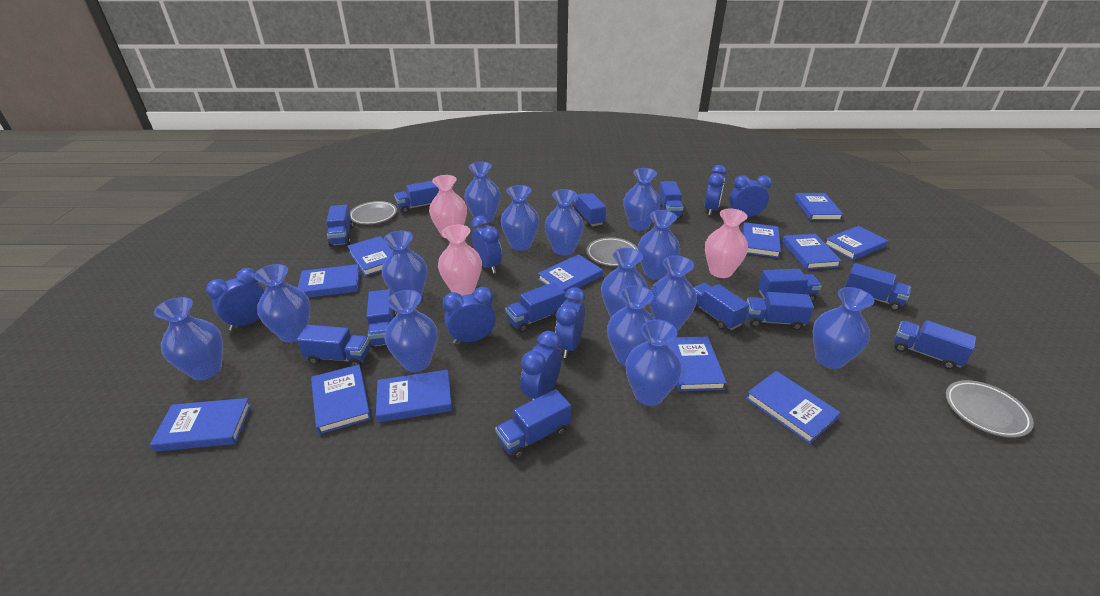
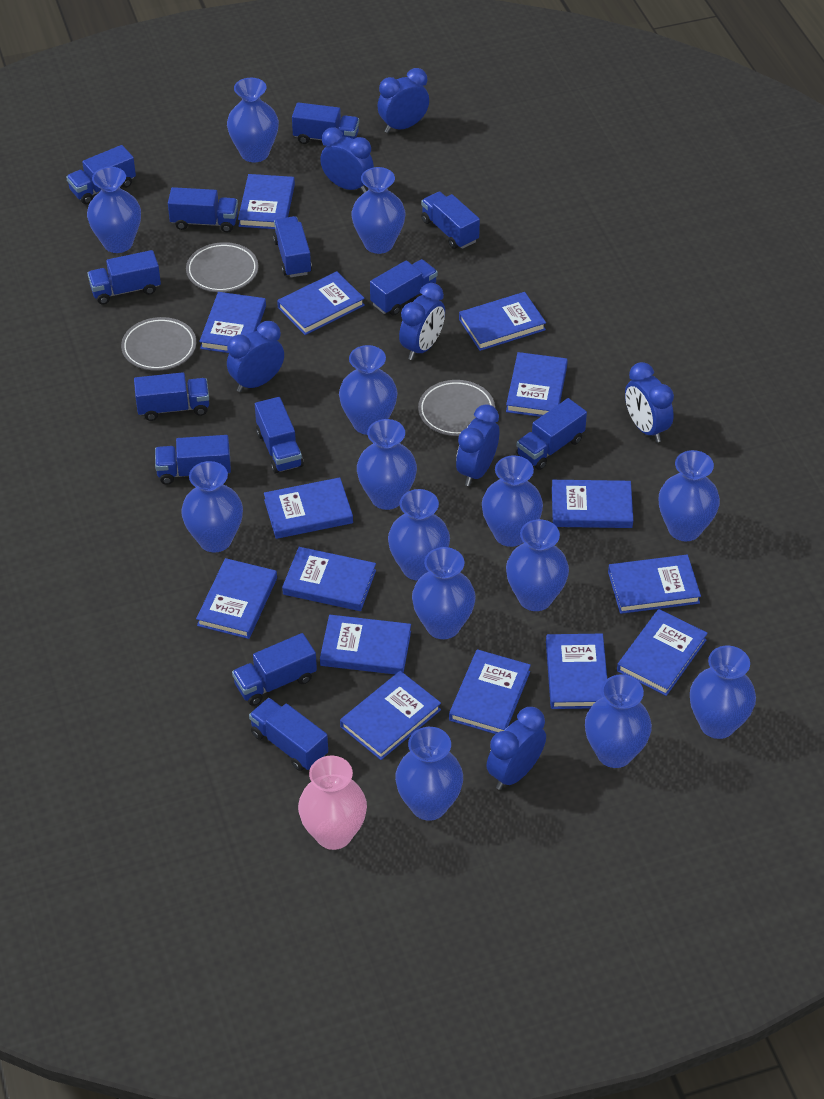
blue book: [150,398,252,452] [298,264,360,298] [311,364,371,434] [347,236,392,276] [376,370,452,422] [538,254,603,293] [667,337,727,391] [743,222,781,258] [746,371,841,444] [782,234,842,270] [794,193,844,220] [825,226,888,260] = 12 -> [196,558,277,639] [199,292,266,353] [238,174,295,229] [264,477,353,539] [277,271,365,335] [282,547,376,611] [320,615,411,674] [340,671,441,760] [449,649,531,734] [459,292,546,351] [506,352,568,417] [546,634,607,709] [552,480,633,528] [608,555,701,614] [617,609,708,696] = 15
pink vase: [429,175,467,238] [438,225,482,296] [705,209,748,278] = 3 -> [298,755,367,850] = 1

